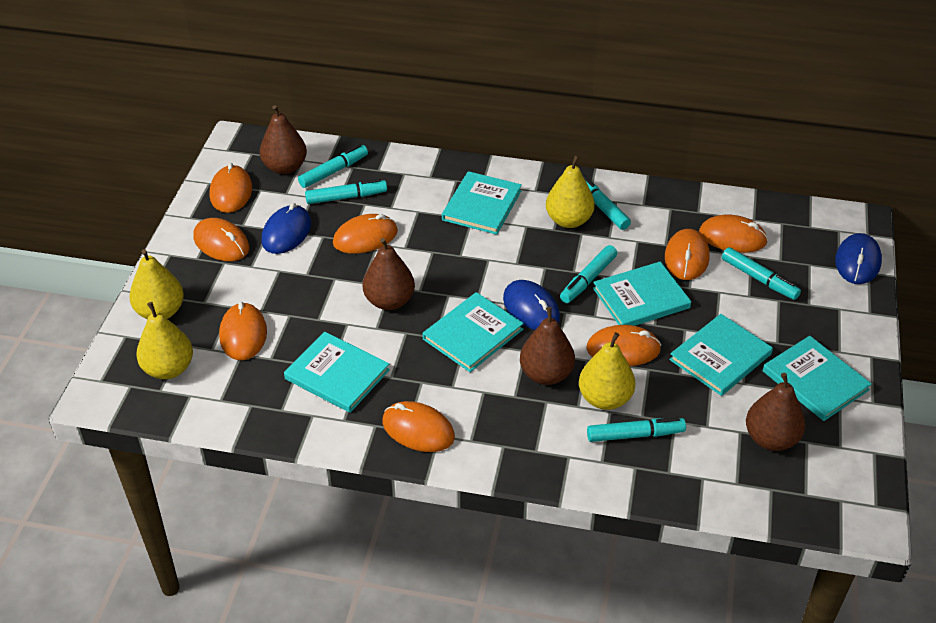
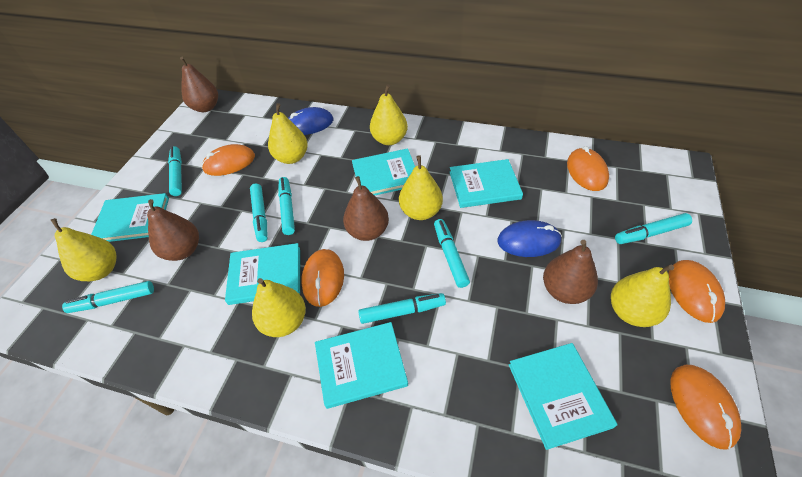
blue mouse: [261,203,311,254] [503,280,560,330] [835,233,882,284] = 3 -> [288,107,333,135] [497,220,562,257] = 2
orange mouse: [194,218,249,261] [210,163,252,213] [219,302,267,360] [333,214,398,254] [382,401,455,452] [586,325,661,366] [665,229,710,280] [699,215,768,253] = 8 -> [202,144,255,176] [301,249,344,307] [567,146,609,191] [668,260,725,323] [671,365,741,450] = 5
turquoise marker: [298,144,368,188] [305,179,387,204] [560,245,617,303] [582,175,631,230] [587,417,686,442] [722,247,801,300] = 6 -> [62,281,154,313] [168,146,182,196] [250,184,268,242] [278,177,295,235] [358,293,446,324] [434,219,470,288] [615,213,692,244] = 7
yellow pear: [129,249,184,319] [136,302,193,379] [546,155,595,228] [579,332,635,410] = 4 -> [51,218,117,281] [252,278,306,337] [268,103,308,164] [370,84,408,145] [399,155,443,220] [611,265,674,327] = 6

